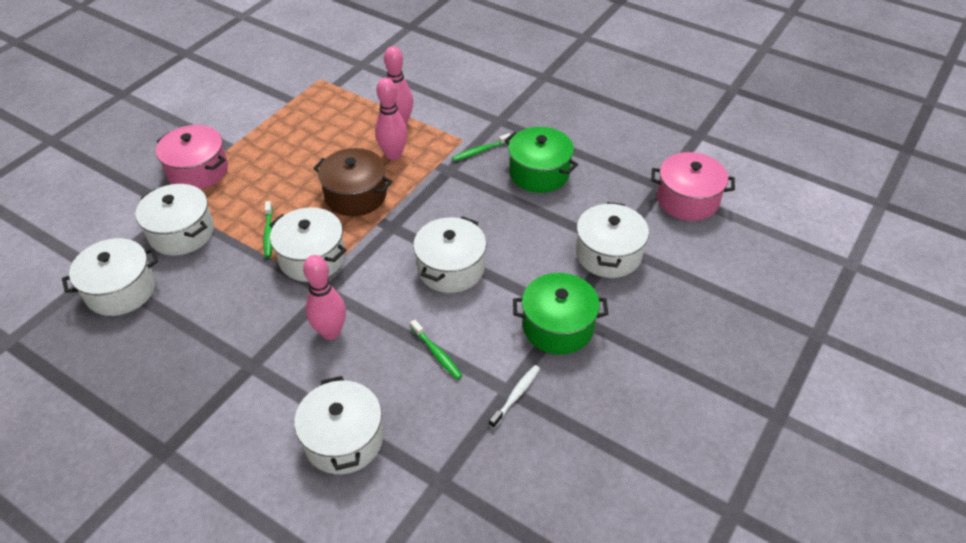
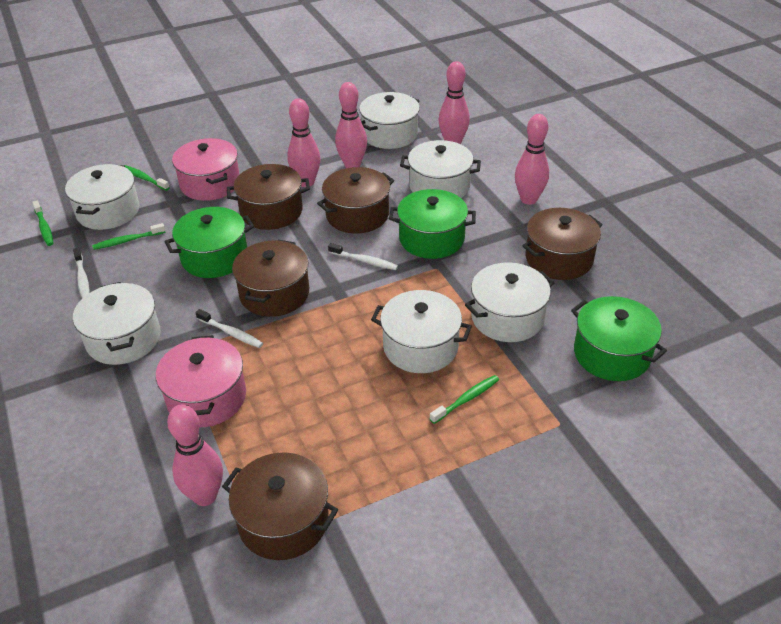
brown pot: [313,148,392,216] = 1 -> [222,452,338,560] [227,164,310,230] [232,240,309,317] [317,167,394,234] [522,208,603,280] = 5
green pot: [504,127,578,193] [513,273,608,355] = 2 -> [164,207,254,278] [389,189,476,259] [571,296,667,381] = 3
green toothbrush: [263,201,273,258] [410,320,462,380] [452,133,511,161] = 3 -> [32,201,54,246] [92,223,165,250] [124,165,170,191] [430,375,499,424] = 4
pink bowling pin: [303,255,346,340] [375,78,408,160] [384,46,413,125] = 3 -> [167,405,223,506] [287,98,321,187] [335,82,367,168] [439,61,470,144] [515,114,549,205] = 5
white toothbrush: [488,365,540,428] = 1 -> [73,248,90,298] [195,309,263,348] [328,243,398,270] = 3

